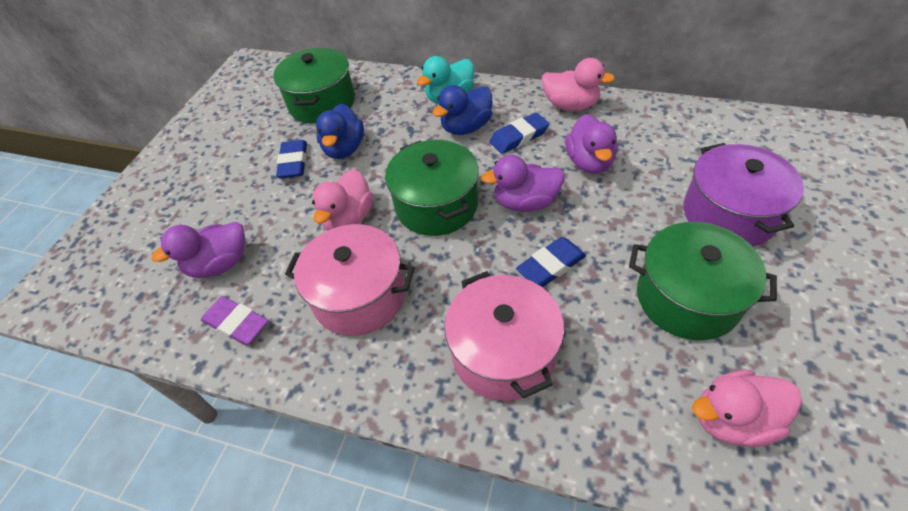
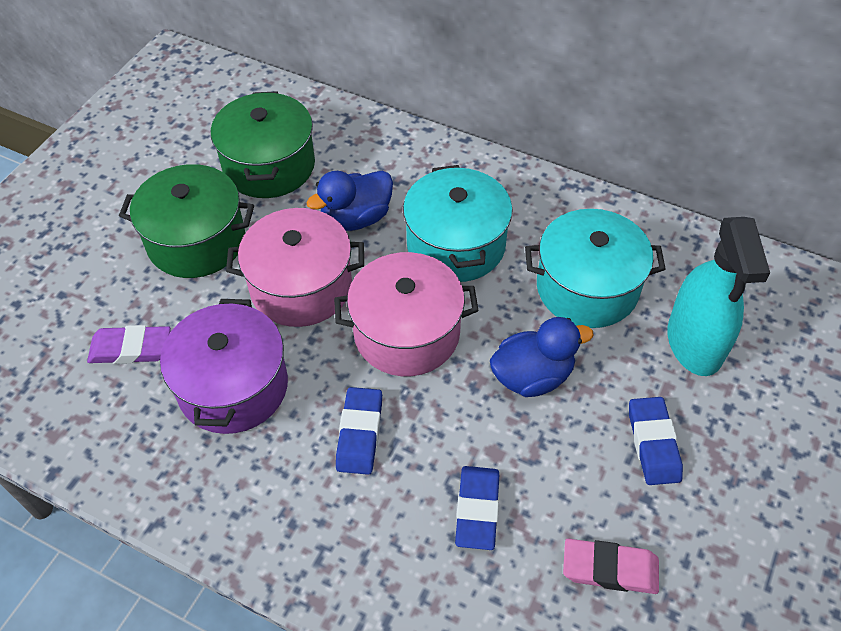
green pot: [274,48,355,124] [385,140,479,236] [629,222,777,340] = 3 -> [119,164,254,278] [211,91,315,198] = 2
pink duck: [312,169,373,230] [542,58,615,111] [692,370,802,447] = 3 -> none = 0
pink eraser: none = 0 -> [563,539,659,594] = 1
purple duck: [151,222,245,278] [481,155,565,212] [565,114,618,174] = 3 -> none = 0
turquoise duck: [417,56,474,104] = 1 -> none = 0
turquoise pot: none = 0 -> [403,165,513,282] [525,209,666,328] = 2
turquoise spray bottle: none = 0 -> [667,217,770,376] = 1

